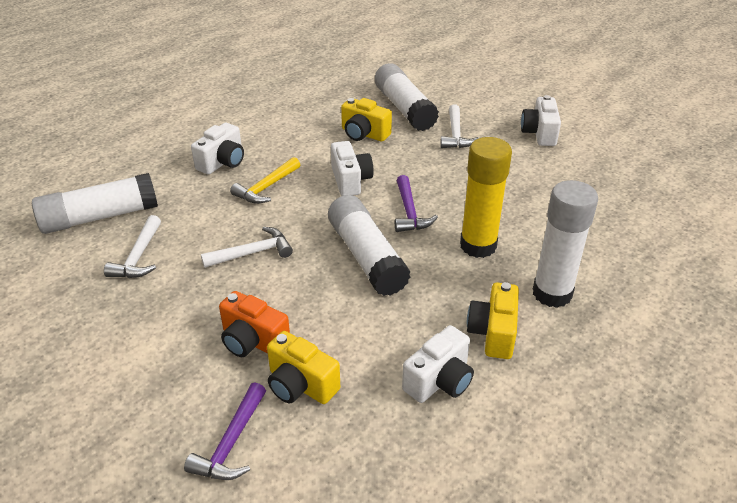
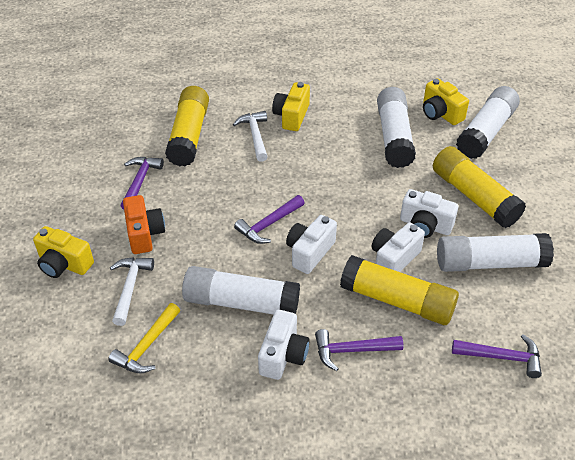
purple hammer: [184,383,266,480] [395,175,438,232] = 2 -> [121,157,164,209] [234,195,305,244] [315,329,404,371] [452,334,542,378] = 4
white hammer: [104,215,161,278] [201,227,293,268] [440,104,479,148] = 3 -> [110,258,154,326] [233,111,268,162] = 2
yellow glue stick: [460,137,512,258] = 1 -> [165,86,209,166] [340,255,459,325] [433,146,526,228] = 3

